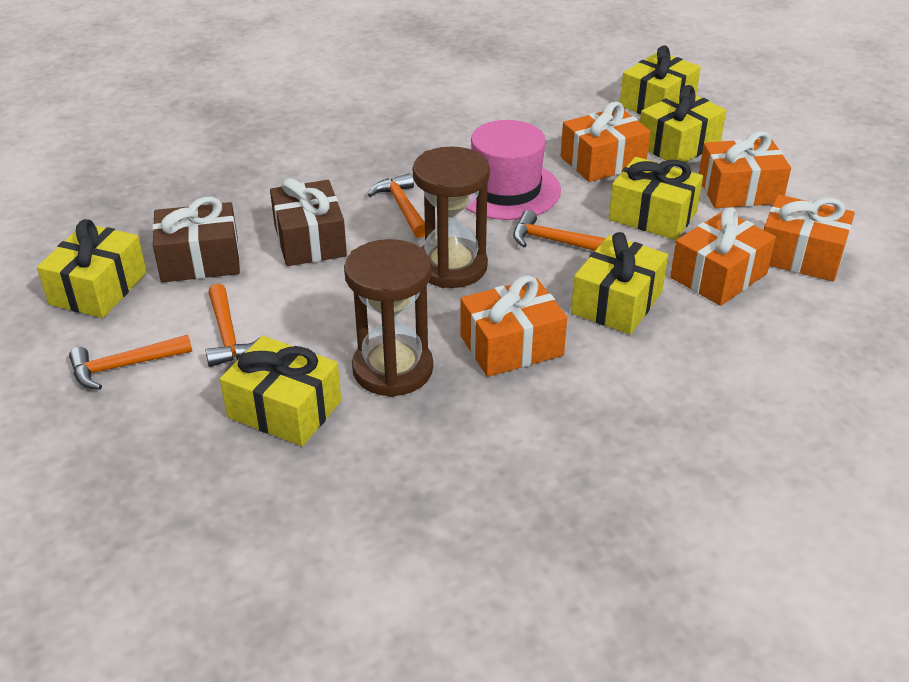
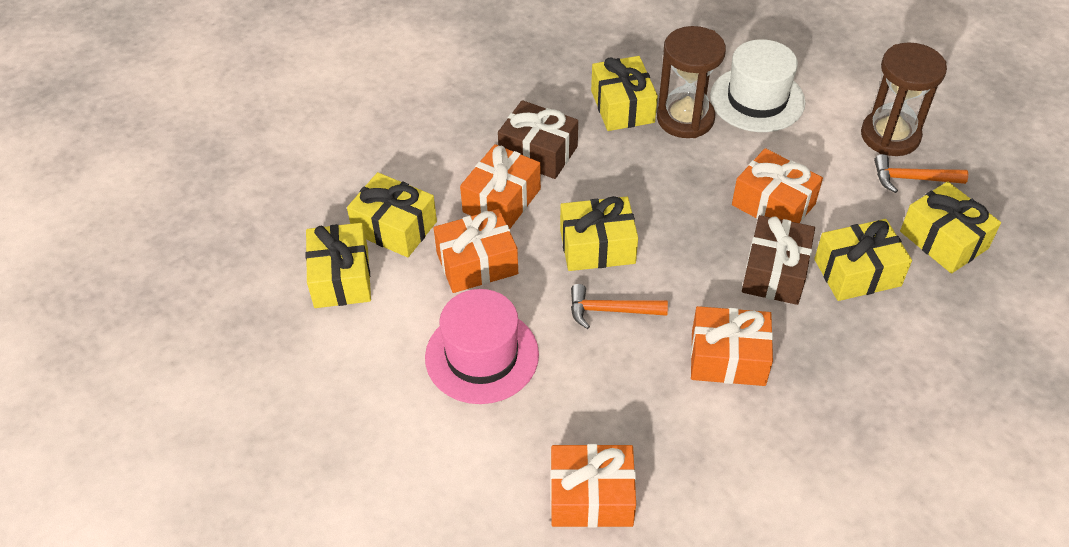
orange hammer: [69,335,192,390] [205,284,259,367] [368,173,425,238] [513,210,606,251] = 4 -> [571,284,668,329] [874,154,968,193] = 2
white hat: none = 0 -> [710,39,805,132] = 1

